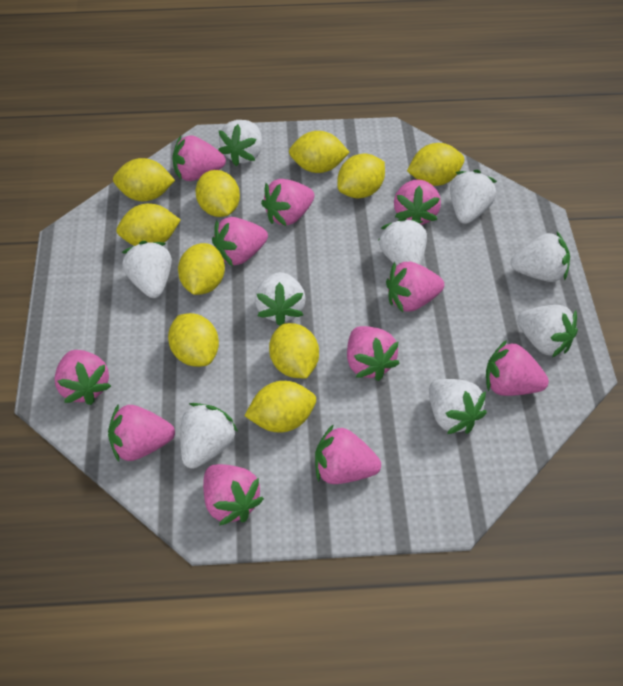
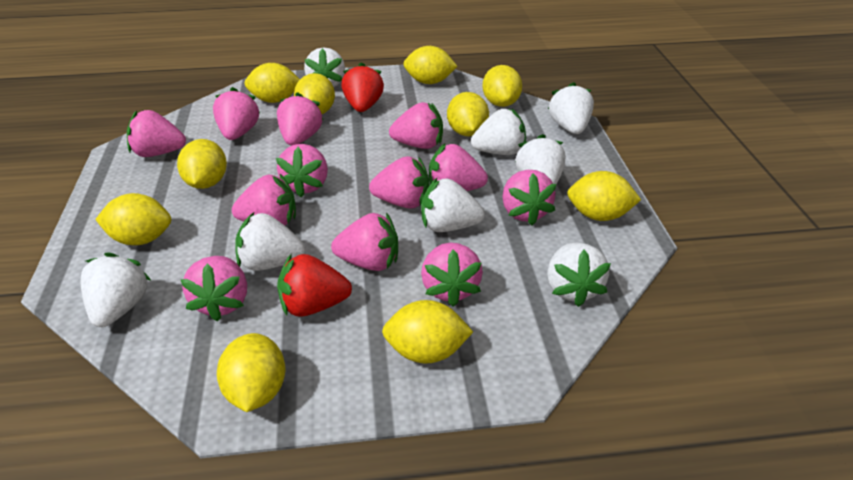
pink strawberry: [55,350,111,405] [108,404,175,462] [172,135,226,181] [203,464,264,526] [212,217,268,266] [261,179,314,226] [315,424,381,484] [347,326,400,381] [386,262,444,312] [394,179,441,225] [486,340,549,396] = 11 -> [127,110,186,157] [180,256,247,322] [213,87,260,140] [232,174,296,225] [276,144,328,197] [277,92,323,146] [331,213,398,271] [369,156,429,209] [389,102,443,149] [421,243,483,307] [429,144,488,191] [502,170,556,226] = 12
red strawberry: none = 0 -> [277,253,352,317] [341,62,384,112] = 2
white strawberry: [122,241,172,298] [180,403,238,469] [218,120,262,166] [255,272,306,326] [378,218,427,266] [429,379,487,434] [450,170,497,224] [511,232,570,282] [517,305,578,358] = 9 -> [81,252,151,327] [235,212,305,271] [304,47,345,87] [421,178,485,232] [471,108,526,155] [515,134,566,184] [547,243,611,307] [548,82,594,134] = 8

